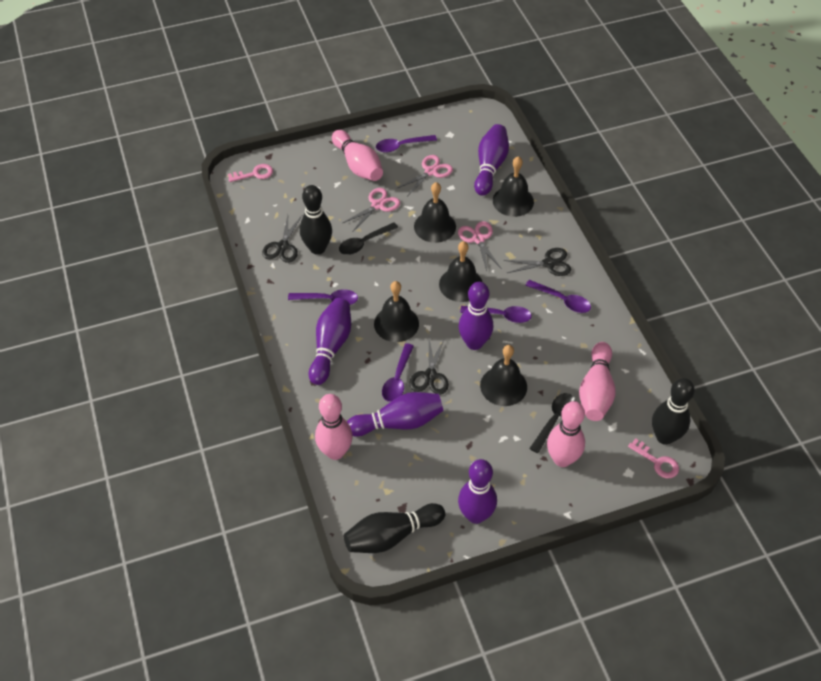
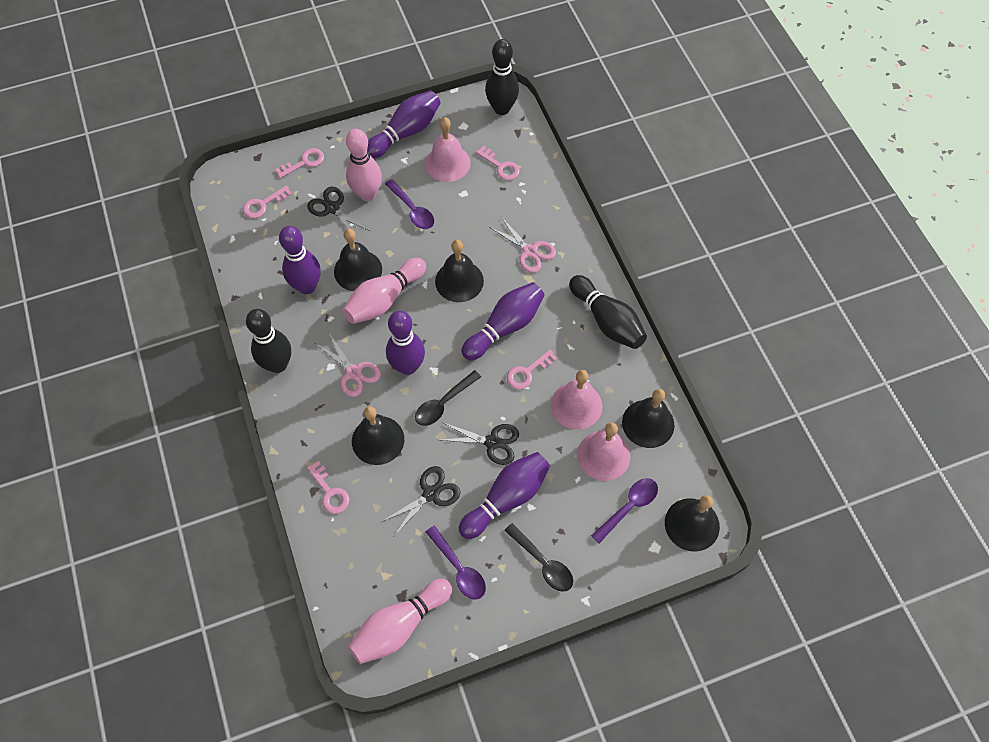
pink bell: none = 0 -> [425,117,471,182] [551,370,602,430] [577,422,630,481] = 3
pink bowling pin: [315,394,353,460] [332,130,383,181] [547,401,585,467] [579,342,616,421] = 4 -> [342,258,426,324] [346,129,382,201] [348,579,452,664] = 3
pink key: [228,164,273,182] [628,438,679,478] = 2 -> [243,185,292,218] [275,148,324,178] [307,461,349,514] [476,146,520,180] [507,349,557,389] = 5
pink scissors: [343,188,400,231] [398,155,453,196] [458,221,502,271] = 3 -> [315,333,381,397] [489,218,556,273] = 2
purple spoon: [288,289,358,305] [376,135,437,153] [382,343,414,402] [460,306,532,323] [525,280,591,313] = 5 -> [385,179,434,229] [426,526,486,599] [591,478,658,544] = 3

